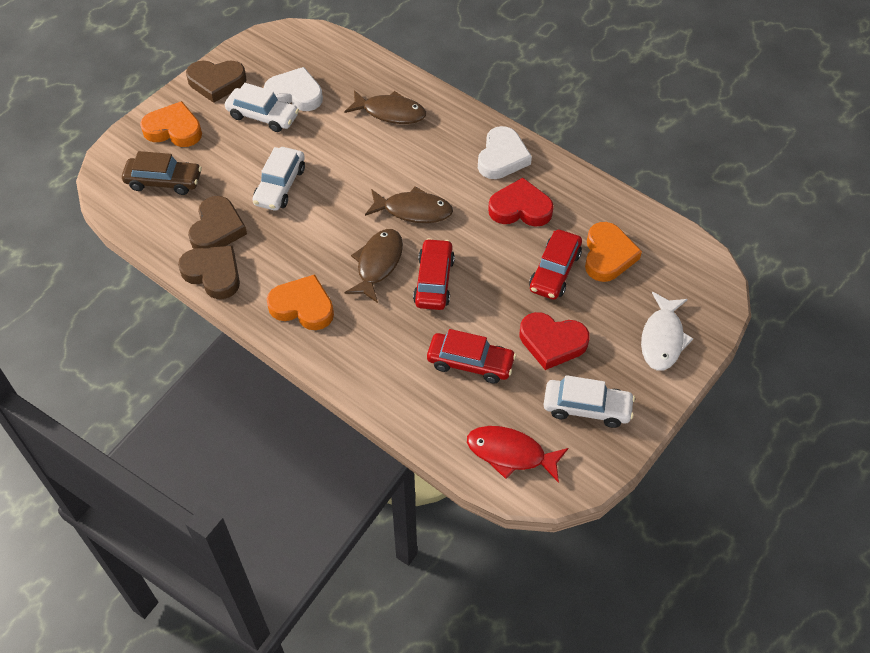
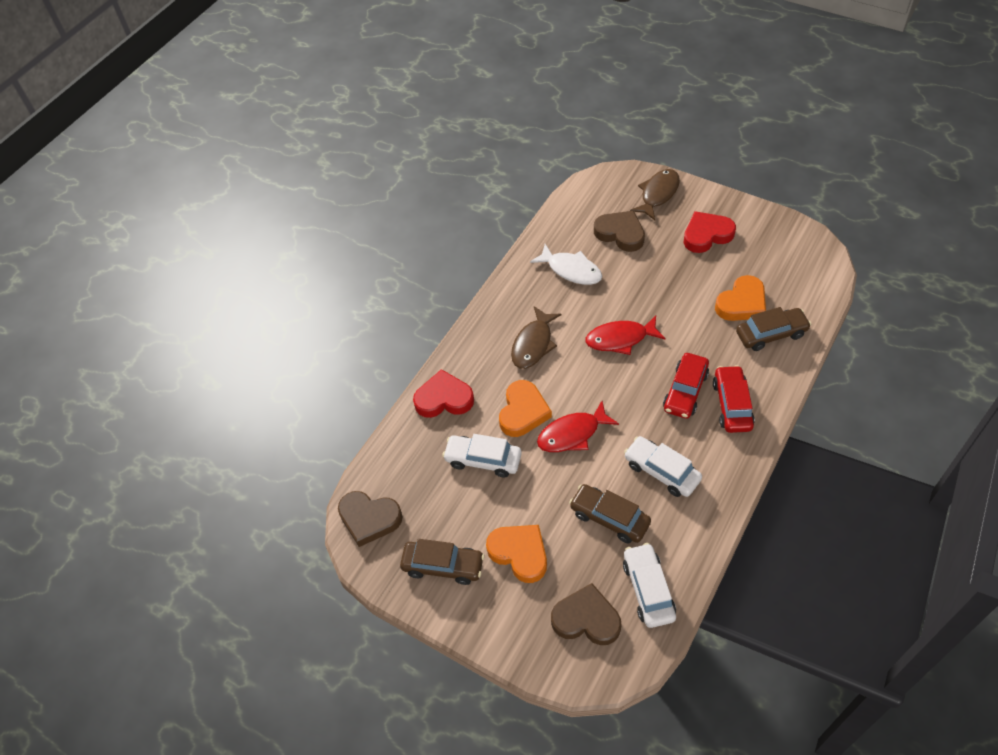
brown car: [122,151,202,195] = 1 -> [400,539,484,585] [569,484,651,544] [736,307,811,351] = 3
brown fish: [344,90,426,124] [345,229,403,303] [365,186,453,223] = 3 -> [511,306,562,369] [630,169,680,220] = 2
red car: [413,238,455,310] [427,329,516,383] [529,230,582,300] = 3 -> [663,353,709,419] [713,365,755,433] = 2
red fish: [467,426,568,483] = 1 -> [537,401,619,452] [585,316,666,355] = 2
white heart: [264,67,323,111] [478,126,532,179] = 2 -> none = 0

